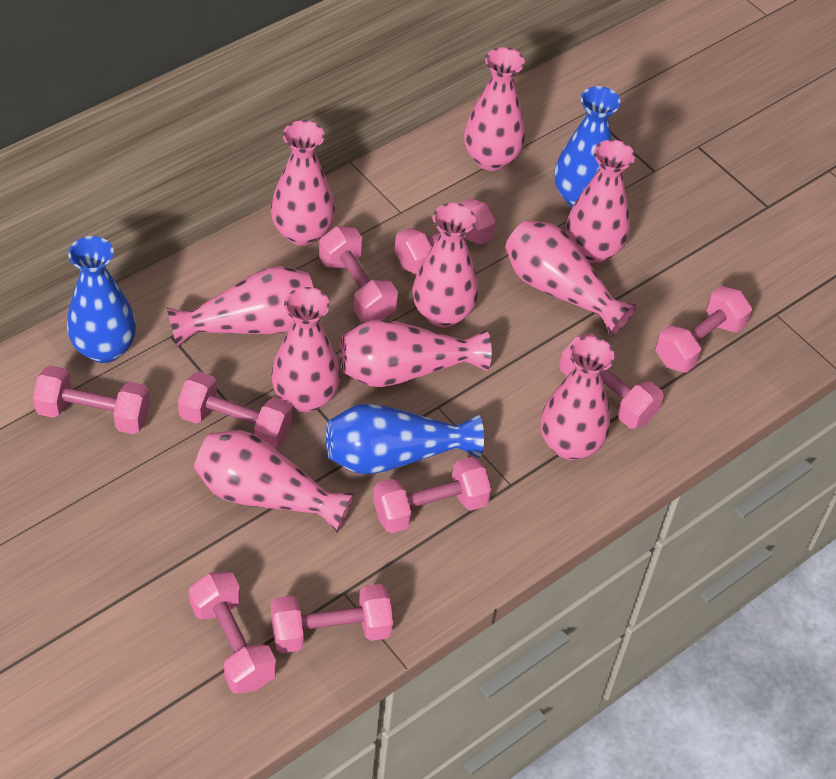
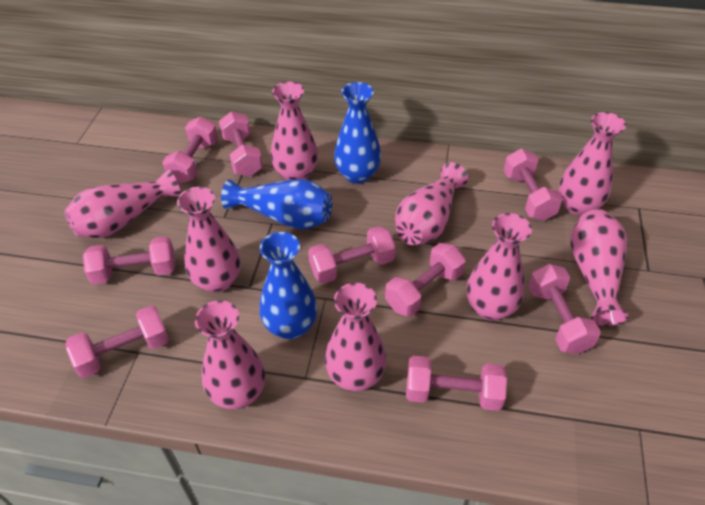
pink vase: [166,266,314,348] [194,430,355,533] [271,120,335,246] [271,287,340,413] [339,319,492,387] [413,203,479,328] [464,47,525,171] [505,220,637,337] [541,336,615,460] [566,140,635,263] = 10 -> [64,169,180,238] [177,187,241,293] [195,300,265,409] [271,82,318,180] [325,283,387,391] [395,162,468,245] [467,213,532,321] [559,112,626,216] [570,209,629,326] = 9

